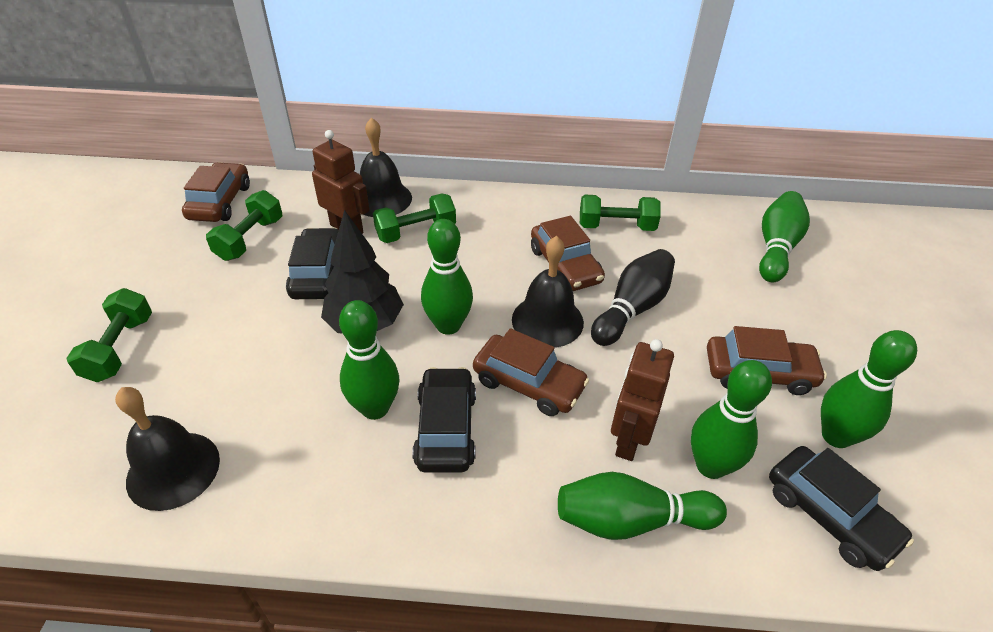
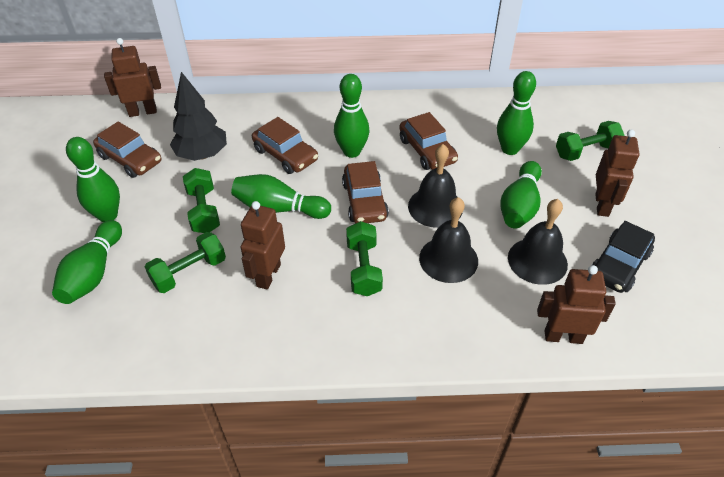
black bowling pin: [591,249,675,346] = 1 -> none = 0
black car: [286,228,339,299] [412,367,476,473] [769,446,914,571] = 3 -> [592,221,655,293] = 1
brown robot: [312,130,370,234] [611,339,674,461] = 2 -> [104,38,161,117] [240,201,285,290] [537,265,616,344] [595,130,640,217] = 4

